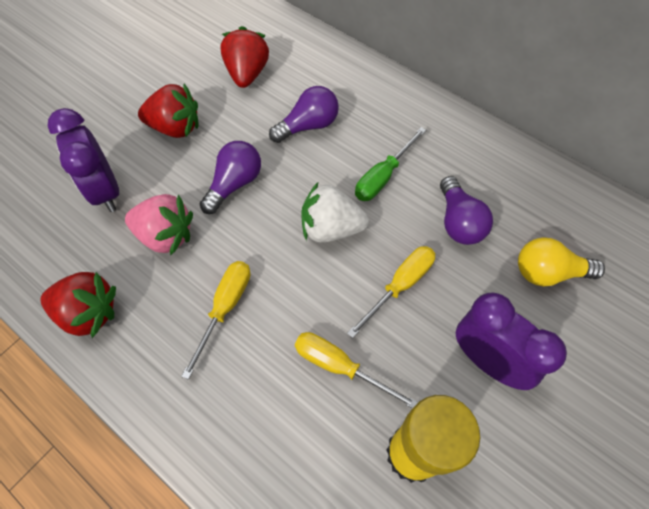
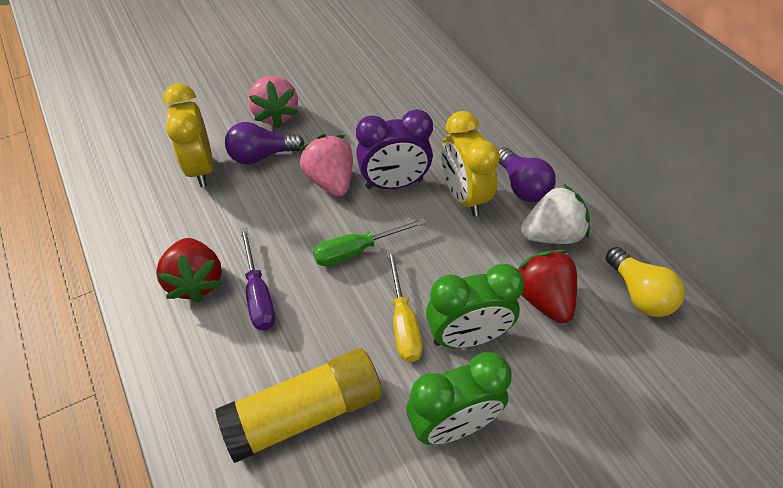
green clock: none = 0 -> [406,352,512,445] [426,264,524,348] = 2
pink strawberry: [125,194,193,255] = 1 -> [248,76,299,128] [299,134,353,197] = 2
purple clock: [47,108,119,212] [456,292,567,390] = 2 -> [356,109,433,189] = 1
purple light bulb: [200,141,261,214] [269,86,339,143] [440,176,493,245] = 3 -> [225,122,304,164] [498,147,556,202] = 2
purple screwdriver: none = 0 -> [240,227,275,330] = 1
red strawberry: [40,272,116,338] [138,84,199,138] [220,26,269,88] = 3 -> [156,238,222,303] [518,250,577,323] = 2
yellow clock: none = 0 -> [163,83,213,187] [441,111,500,216] = 2
yellow screwdriver: [181,261,250,380] [295,332,418,409] [347,246,435,338] = 3 -> [387,250,422,362] = 1

